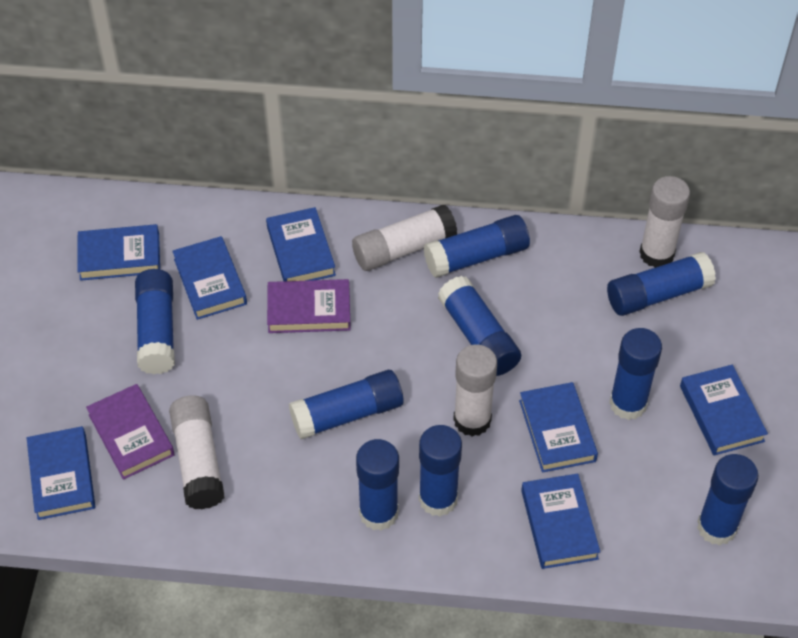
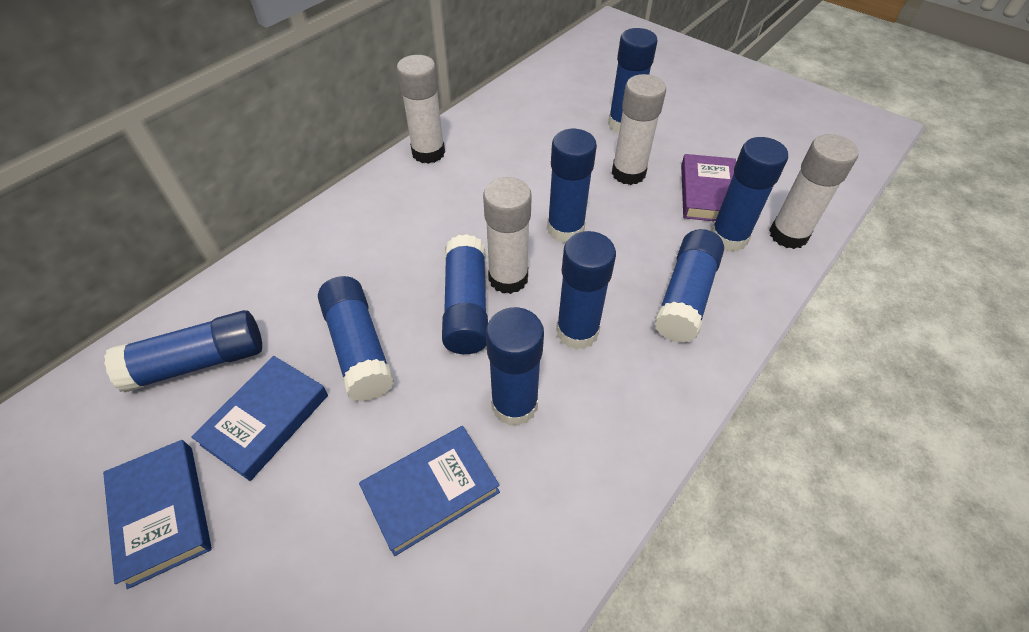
blue book: [27,426,95,520] [77,224,160,281] [172,236,247,320] [266,207,336,281] [519,382,598,473] [521,474,600,569] [680,365,768,456] = 7 -> [103,440,212,589] [191,356,328,481] [359,426,500,556] = 3
purple book: [86,384,175,480] [267,279,351,333] = 2 -> [681,154,736,221] = 1

